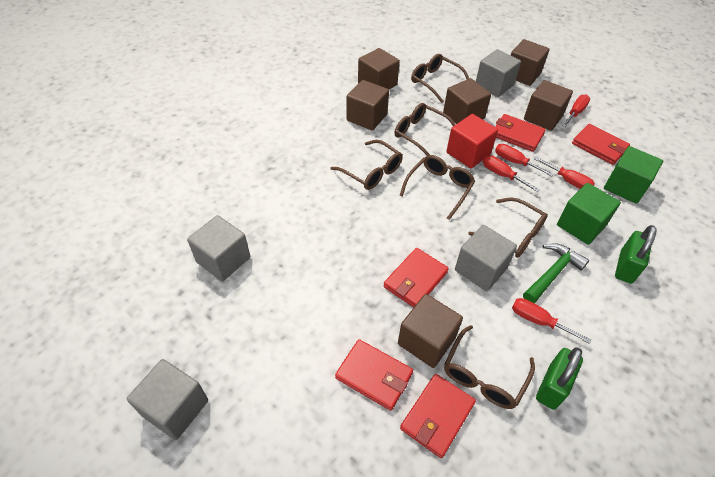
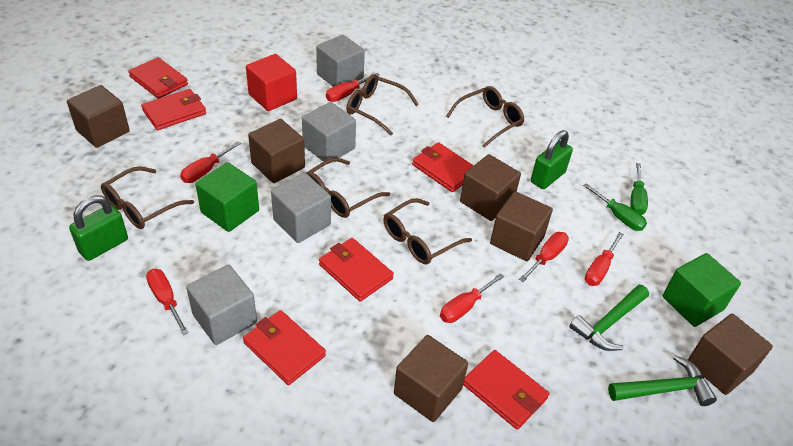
brown glasses: [331,140,403,190] [394,103,455,156] [400,155,475,220] [411,54,469,103] [444,325,535,409] [468,197,548,258] = 6 -> [101,166,194,229] [306,158,390,218] [346,74,419,135] [383,198,472,264] [446,86,524,148] = 5
green hammer: [523,243,589,303] = 1 -> [569,285,649,351] [608,355,717,406] = 2
green screwdriver: none = 0 -> [583,183,647,231] [631,163,648,215] = 2
red screwdriver: [483,155,540,192] [495,144,554,177] [512,298,591,344] [534,157,595,189] [562,94,590,127] = 5 -> [146,269,189,335] [180,141,241,183] [326,73,380,102] [440,273,504,323] [519,232,569,282] [585,232,624,286] = 6
red wallet: [335,339,413,411] [383,248,449,308] [400,374,476,458] [495,114,546,152] [572,124,630,165] = 5 -> [128,57,188,99] [141,89,206,130] [243,310,326,385] [319,238,394,302] [412,142,474,192] [463,350,549,430] = 6

